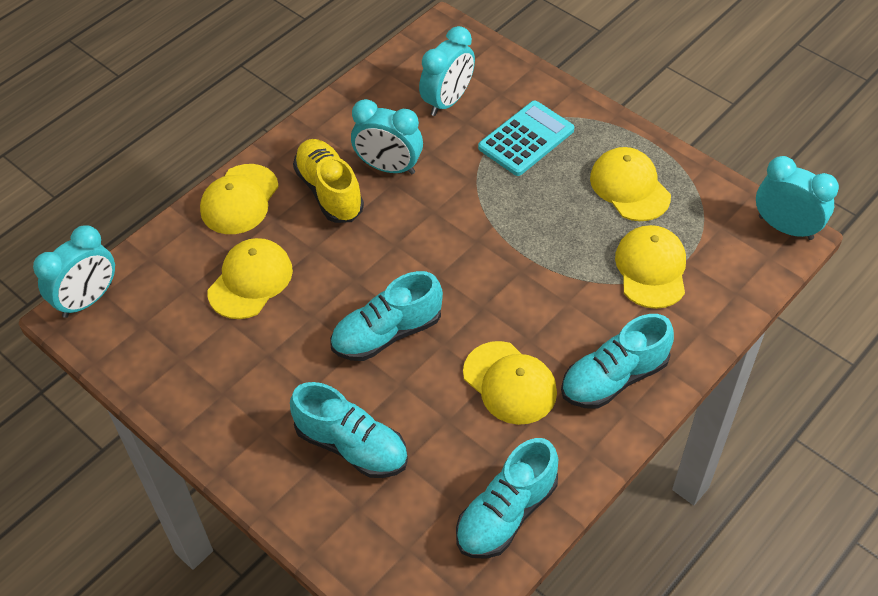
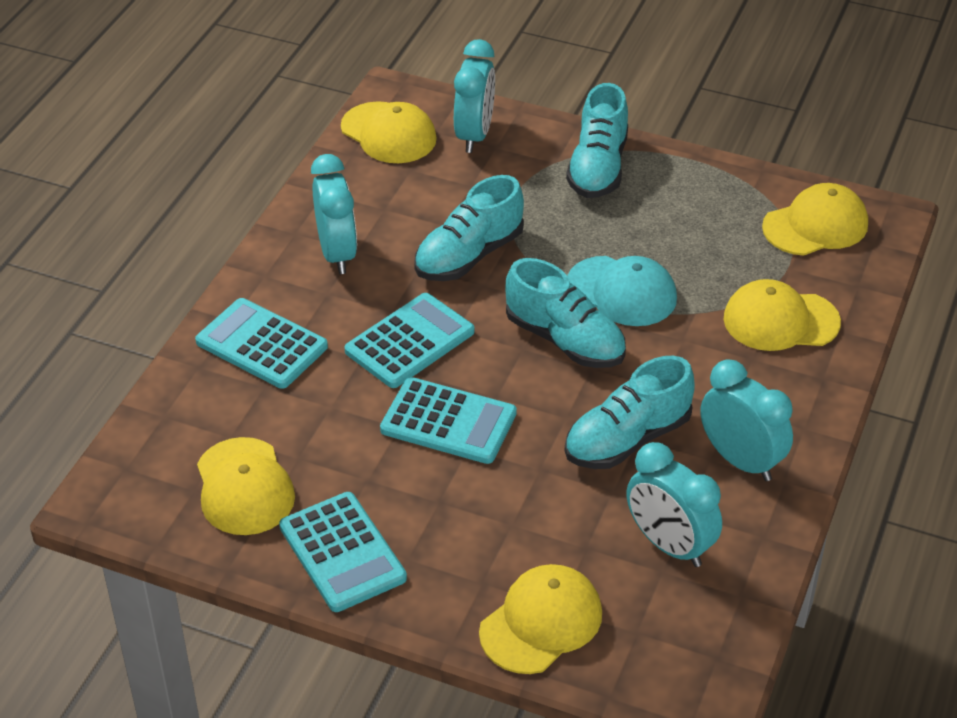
turquoise calculator: [478,101,574,176] = 1 -> [195,298,328,389] [279,492,407,612] [345,293,474,388] [380,377,517,464] = 4
turquoise cap: none = 0 -> [567,256,677,326] = 1
yellow shoe: [293,139,364,223] = 1 -> none = 0

